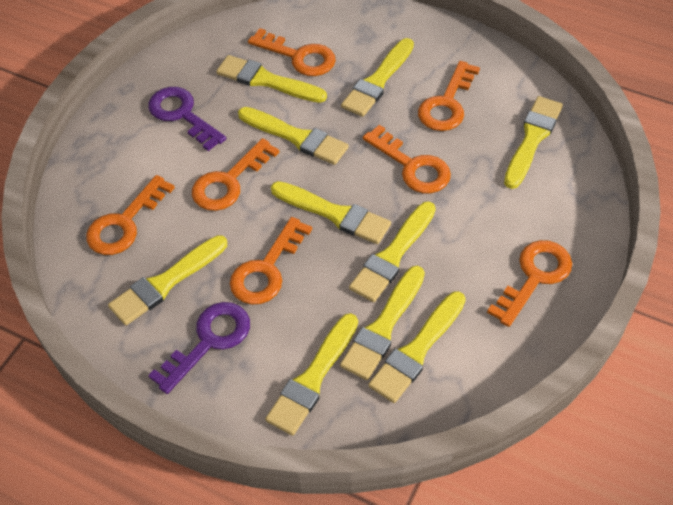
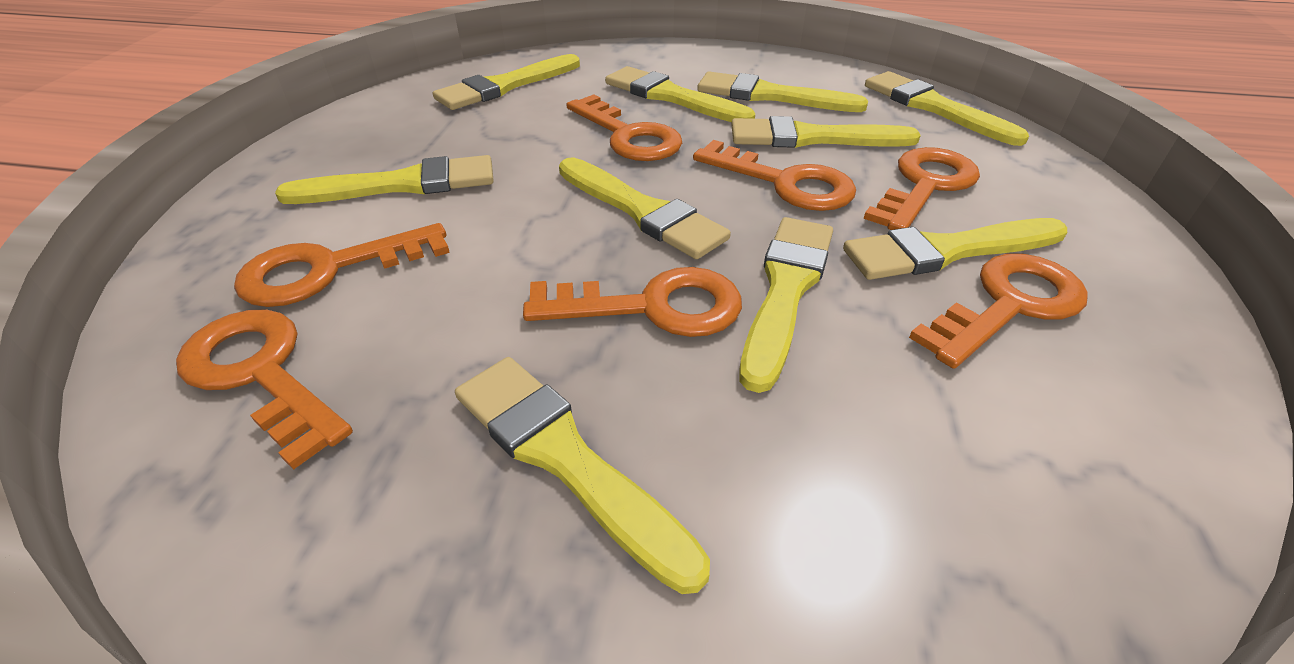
purple key: [148,87,227,151] [148,302,250,394] = 2 -> none = 0

